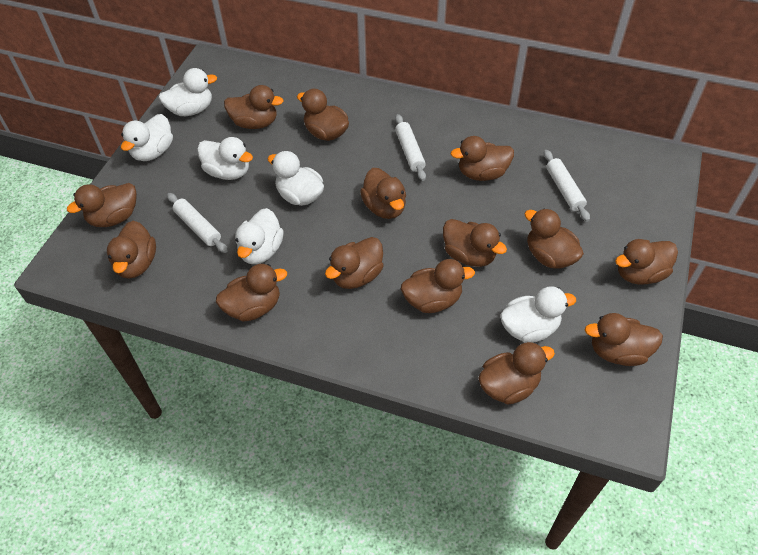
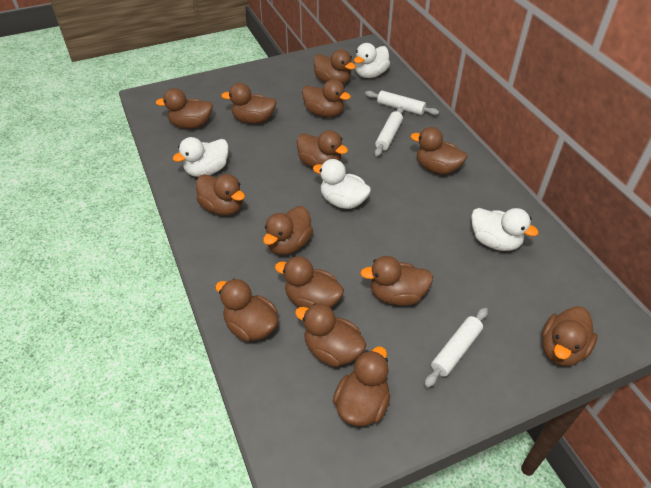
white duck: [121,114,173,161] [159,68,217,116] [197,137,253,180] [235,208,284,264] [267,151,324,206] [500,286,576,343] = 6 -> [173,137,228,177] [313,159,371,209] [354,43,390,78] [471,208,539,251] = 4

